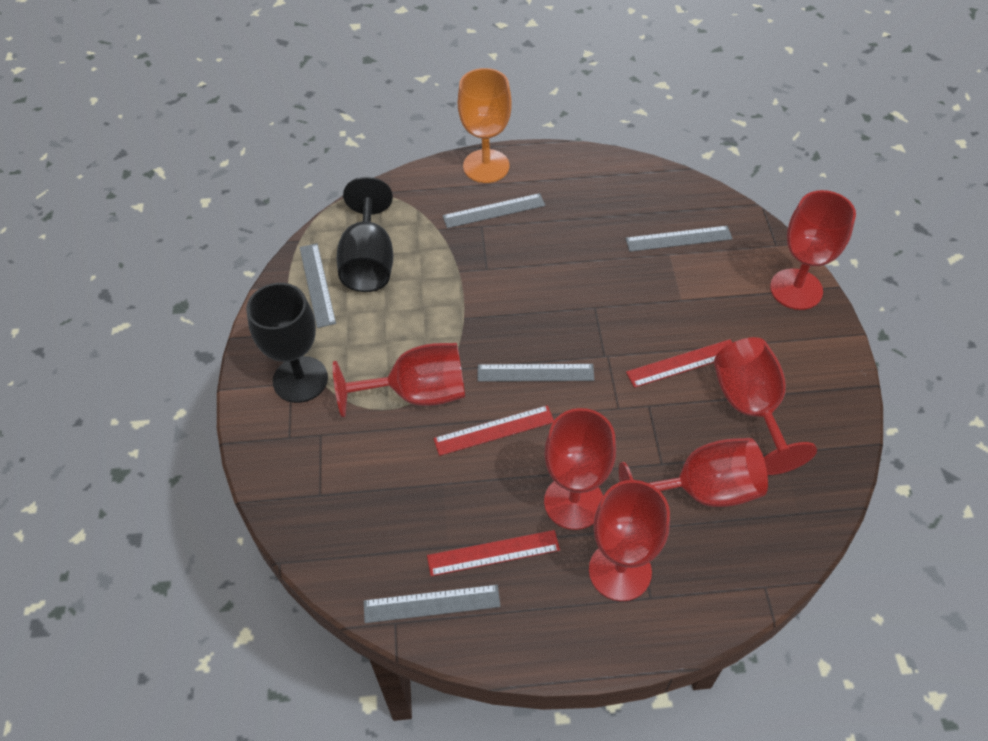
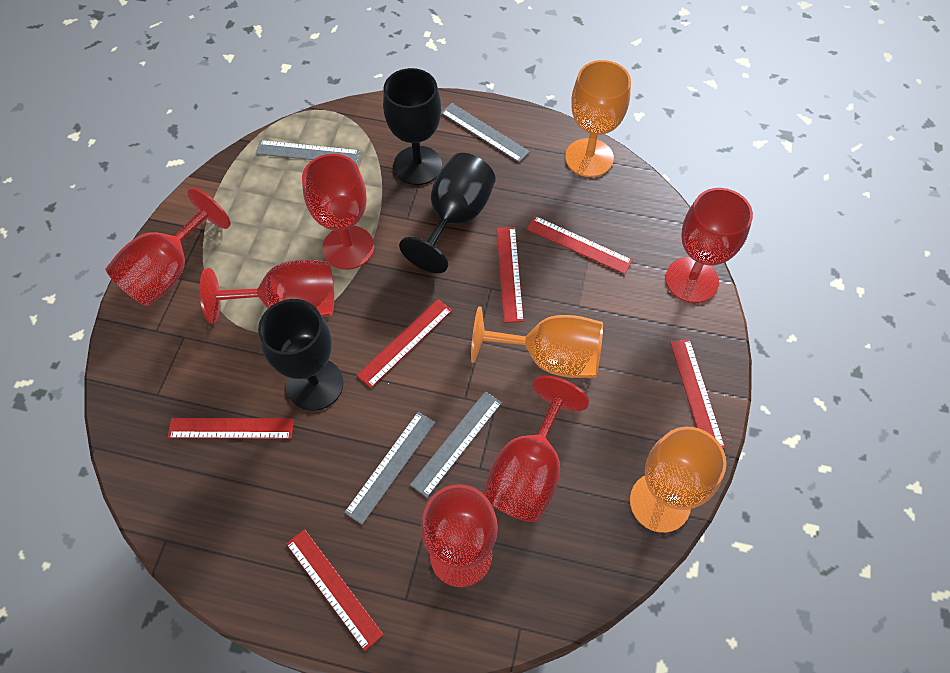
black goblet: [246,283,328,403] [337,177,393,292] = 2 -> [258,299,343,411] [383,68,442,185] [399,153,496,273] = 3
grey ruler: [300,243,336,328] [364,585,501,623] [442,193,545,228] [477,364,594,382] [625,226,733,252] = 5 -> [256,140,360,164] [344,412,435,525] [410,391,502,498] [441,103,530,162] = 4
orange goblet: [458,68,512,183] = 1 -> [471,307,603,378] [565,60,631,177] [630,427,727,533] = 3
red ruler: [427,530,560,576] [433,405,554,456] [626,339,732,388] = 3 -> [168,418,294,439] [286,529,384,651] [356,299,452,388] [497,227,524,323] [526,216,633,274] [670,339,725,449] = 6

